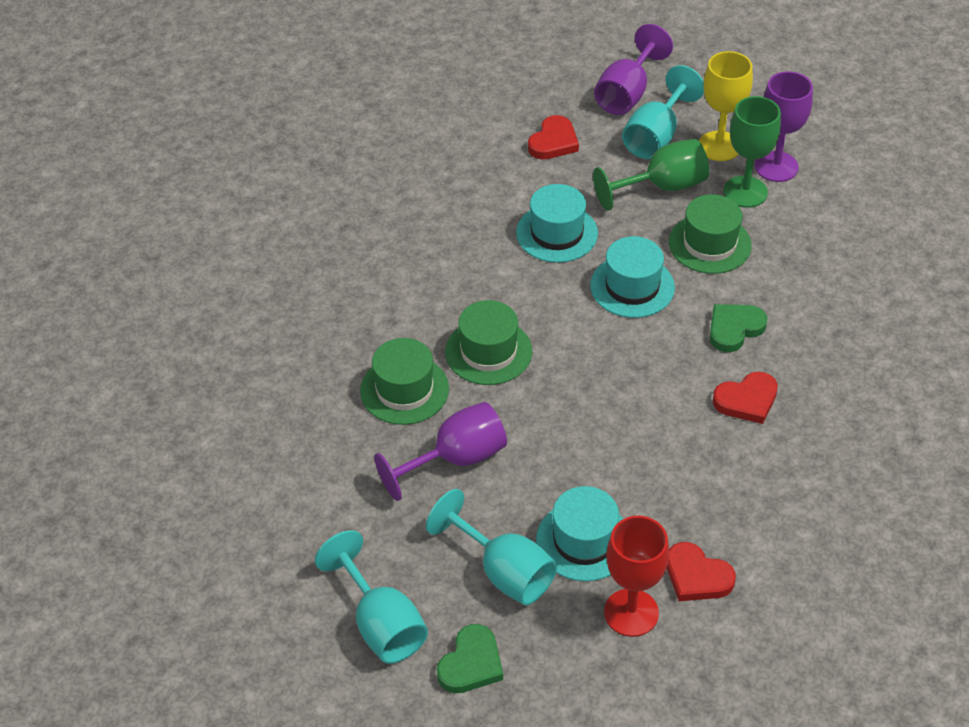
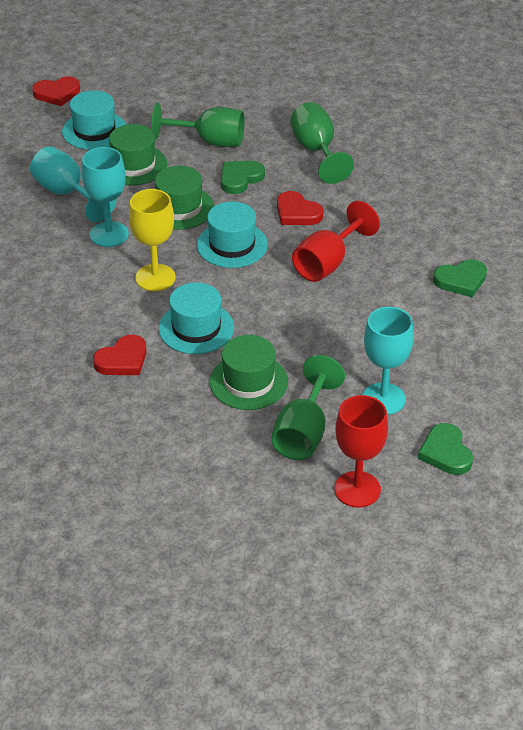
green goblet: [593,139,709,211] [723,96,781,208] = 2 -> [151,103,245,147] [271,355,345,460] [290,102,354,184] = 3
green heart: [437,624,503,693] [709,304,767,352] = 2 -> [221,161,265,194] [418,423,473,475] [433,259,487,297] = 3
purple goblet: [374,402,507,501] [594,24,673,115] [755,71,813,182] = 3 -> none = 0
red goblet: [604,516,669,637] = 1 -> [292,201,380,282] [334,395,388,508] = 2

